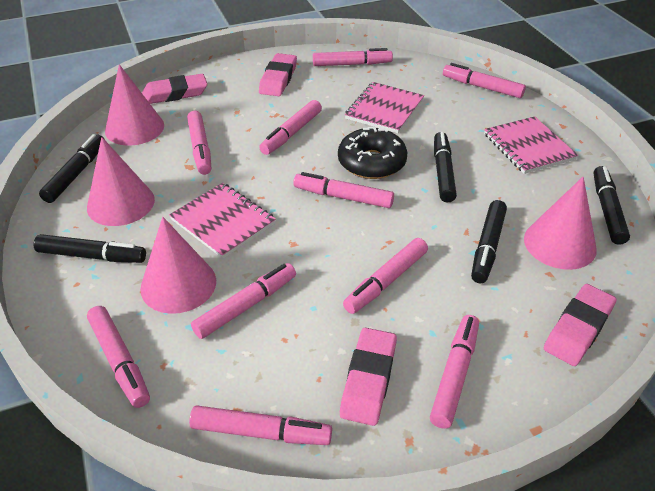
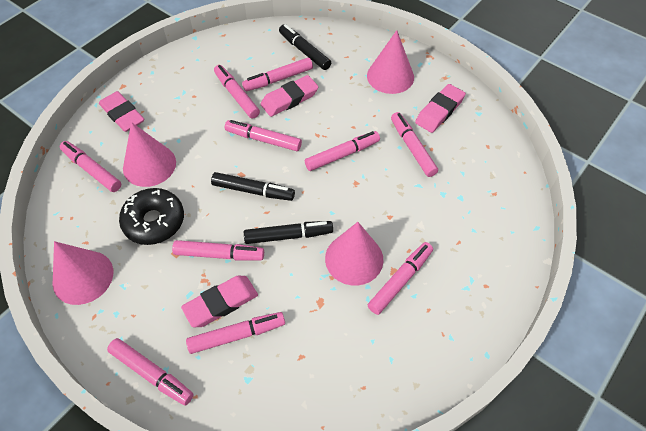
black marker: [34,234,146,263] [39,134,105,203] [434,132,457,203] [471,200,507,283] [594,166,630,245] = 5 -> [211,172,295,201] [244,221,333,244] [279,24,331,70] = 3
pink notebook: [169,183,276,259] [345,82,424,133] [484,116,578,174] = 3 -> none = 0

